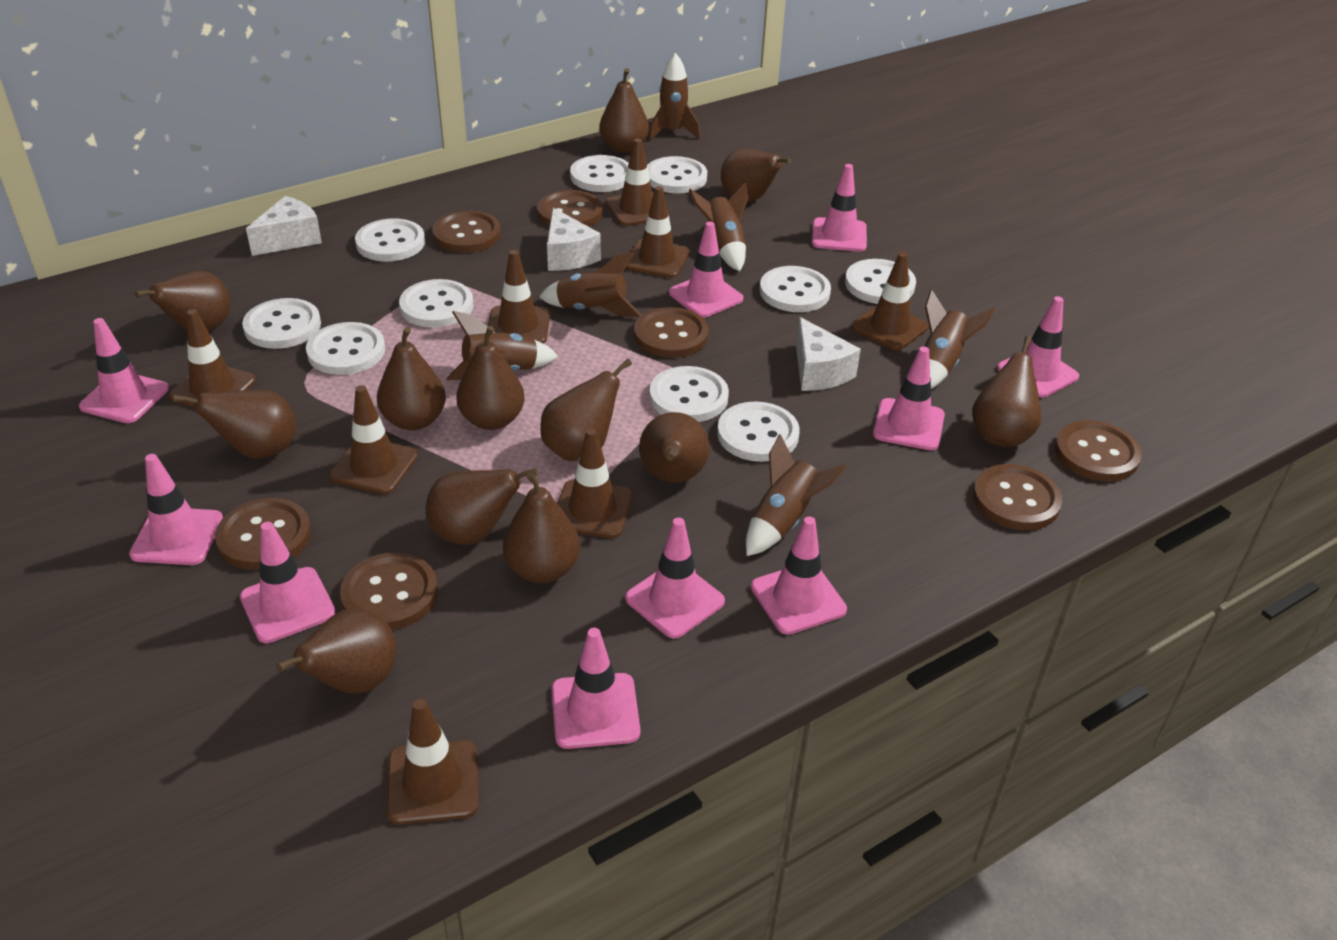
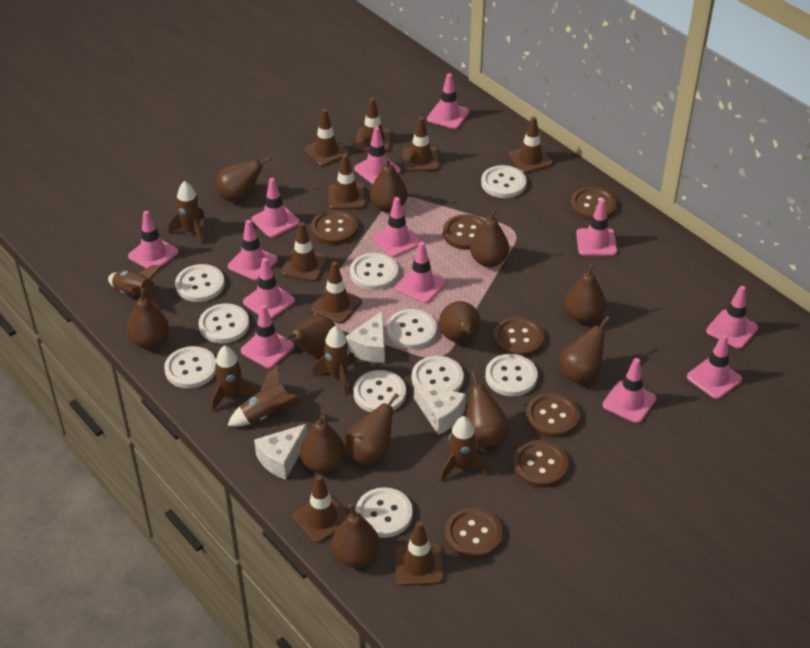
brown traffic cone: [169,309,256,408] [329,385,418,495] [386,699,478,825] [488,250,550,344] [557,428,633,538] [606,138,669,226] [625,186,690,278] [852,252,928,350] = 8 -> [281,222,328,282] [292,475,349,543] [304,109,349,166] [311,262,362,324] [328,154,366,210] [354,98,392,152] [394,521,444,586] [402,117,439,172] [508,117,553,174] = 9
pink traffic cone: [79,318,169,423] [129,454,223,565] [240,522,336,643] [552,628,640,749] [625,518,725,639] [669,222,743,318] [751,516,847,635] [812,164,867,252] [873,347,945,450] [997,296,1079,398] = 10 -> [128,211,179,268] [228,220,278,280] [241,305,294,368] [243,258,295,319] [251,178,300,238] [354,127,401,184] [373,197,421,257] [396,242,446,303] [427,73,469,129] [576,199,617,256] [602,358,656,423] [687,334,742,399] [706,286,758,349] = 13

